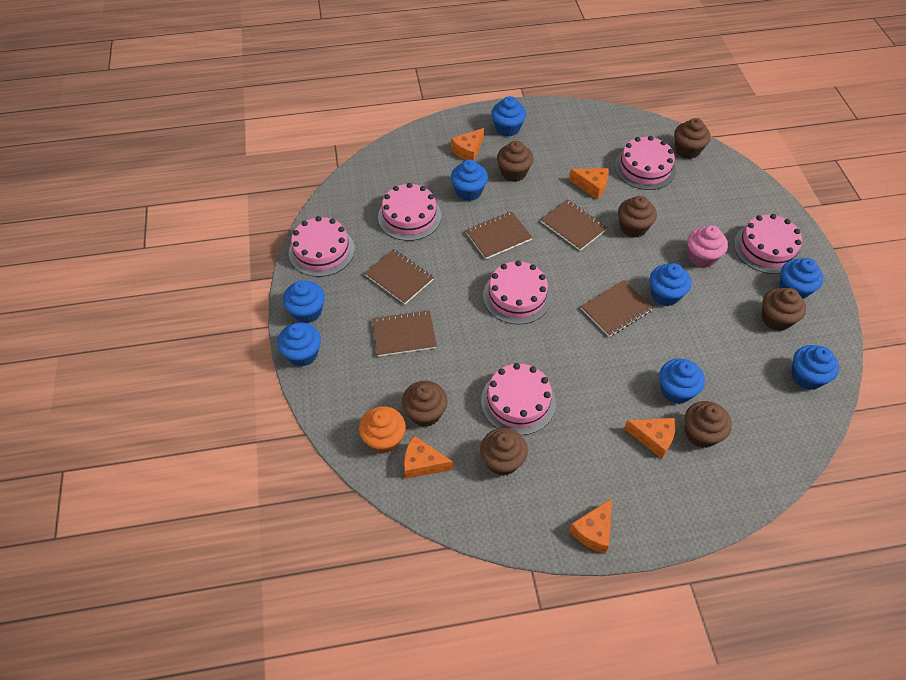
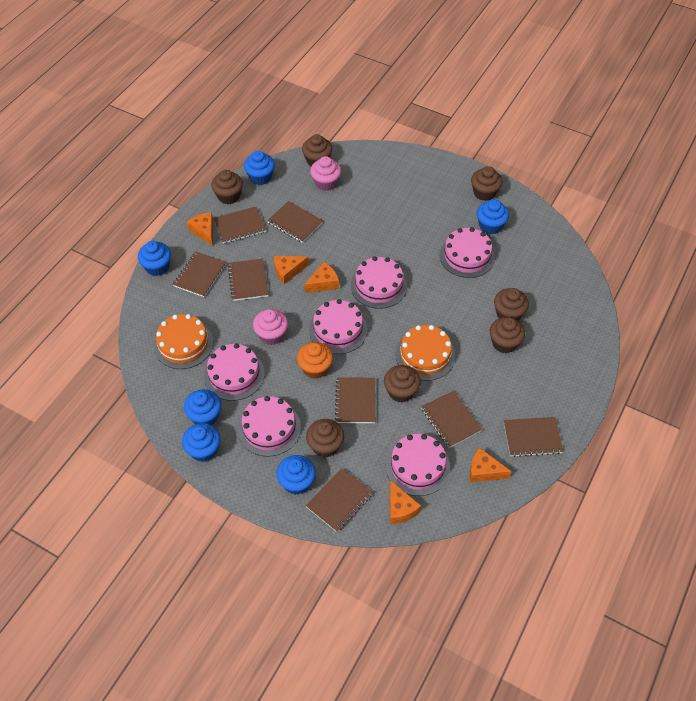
blue cupcake: [277,322,321,367] [283,280,325,323] [451,160,488,201] [491,96,526,137] [650,263,691,306] [659,359,705,404] [780,258,823,299] [791,345,839,390] = 8 -> [138,241,171,276] [182,423,221,462] [184,389,221,425] [244,151,275,185] [276,455,316,495] [477,199,509,234] = 6
brown notebook: [365,249,434,304] [372,310,437,356] [465,211,533,259] [541,199,607,251] [581,280,653,337] = 5 -> [173,251,226,297] [214,207,266,244] [228,259,269,301] [267,201,323,243] [306,468,373,532] [335,377,376,423] [421,391,483,448] [504,417,563,457] = 8
orange cake: none = 0 -> [154,314,213,369] [395,325,455,381] = 2
pink cupcake: [688,225,728,268] = 1 -> [253,309,288,345] [310,156,341,191] = 2

